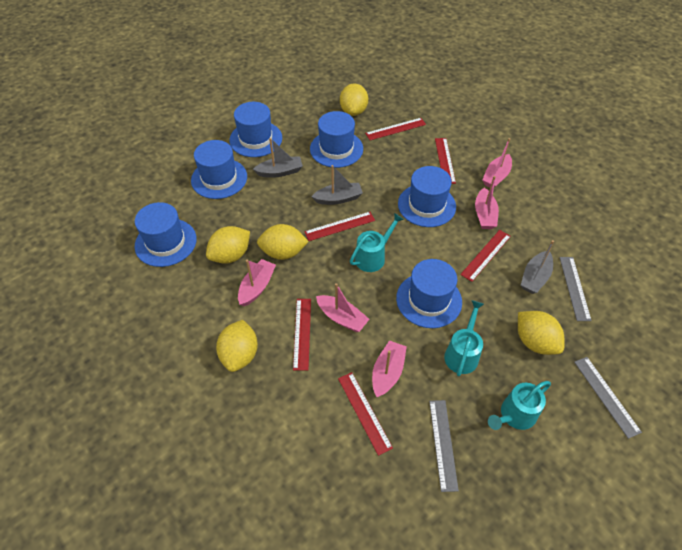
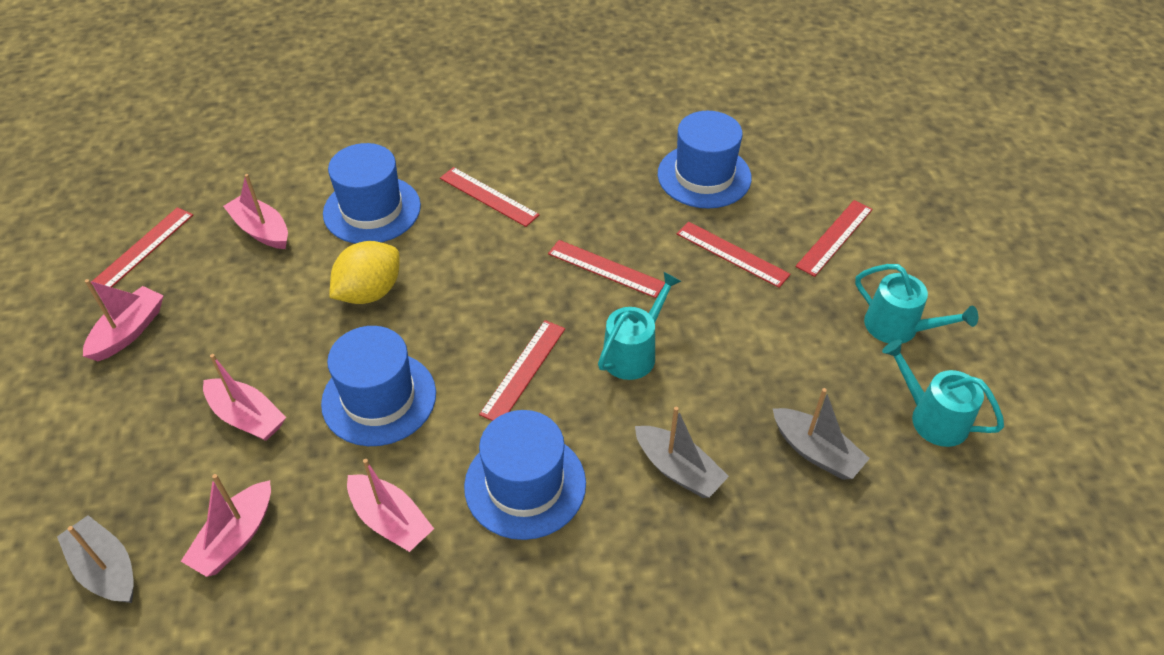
blue hat: [135,202,197,267] [191,140,247,199] [229,102,282,157] [310,111,363,168] [396,259,462,328] [398,166,456,227] = 6 -> [321,326,436,446] [323,143,421,244] [464,410,586,540] [658,111,752,208] = 4
grey ruler: [429,400,459,492] [559,257,592,321] [574,357,642,439] = 3 -> none = 0
yellow lemon: [206,226,250,264] [216,320,258,372] [257,224,309,260] [340,83,368,116] [518,311,565,355] = 5 -> [329,241,400,304] = 1

